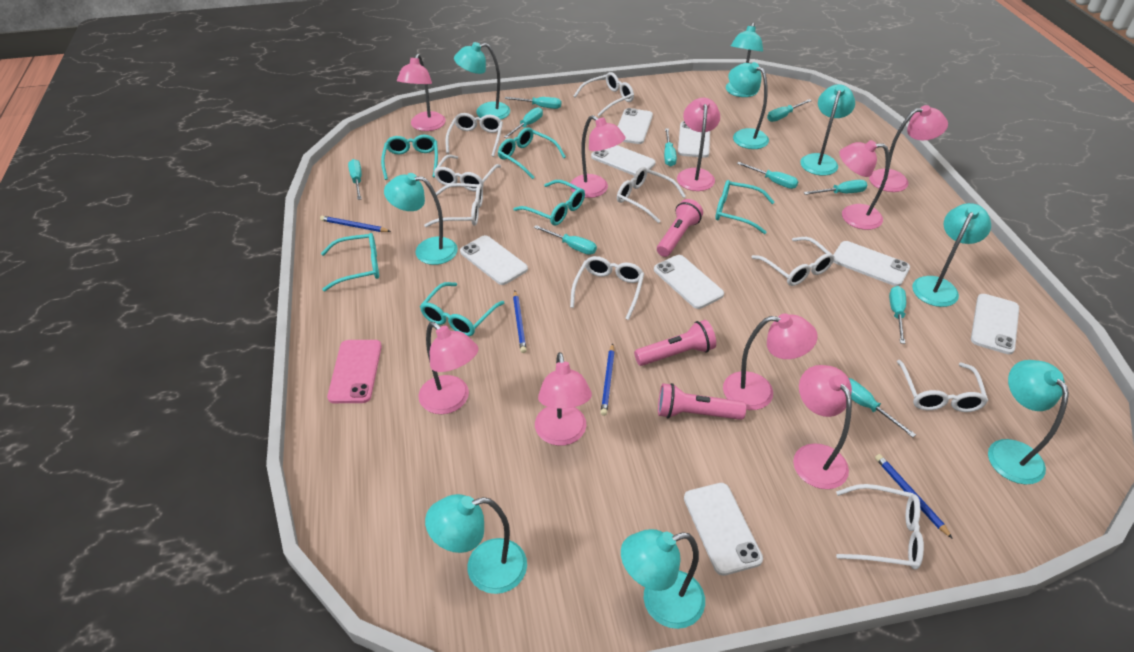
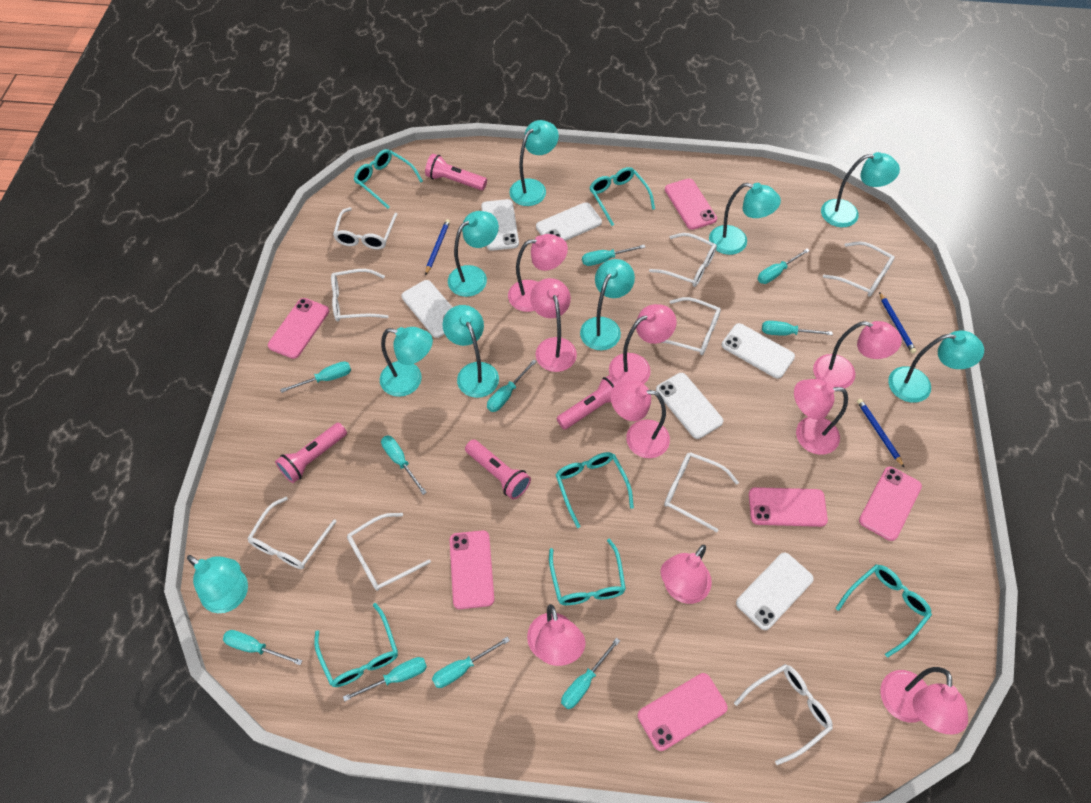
blue pencil: [320,216,391,232] [513,291,527,353] [600,343,615,416] [875,454,953,539] = 4 -> [425,219,450,275] [857,399,904,467] [879,292,916,354] = 3
pink flashlight: [634,320,716,366] [657,199,703,257] [658,383,746,420] = 3 -> [275,423,347,483] [425,154,487,190] [465,439,531,500] [556,374,619,429] = 4
pink phone: [327,340,382,403] = 1 -> [268,298,329,359] [450,530,494,609] [638,673,728,751] [665,178,717,230] [749,487,828,527] [859,467,922,541] = 6
white phone: [460,235,528,285] [591,145,655,175] [618,108,653,144] [654,255,724,309] [678,121,710,158] [684,483,763,576] [833,241,910,286] [971,294,1019,354] = 8 -> [402,280,453,338] [481,199,519,251] [536,202,602,241] [656,373,723,439] [722,323,795,379] [736,552,814,630] = 6

